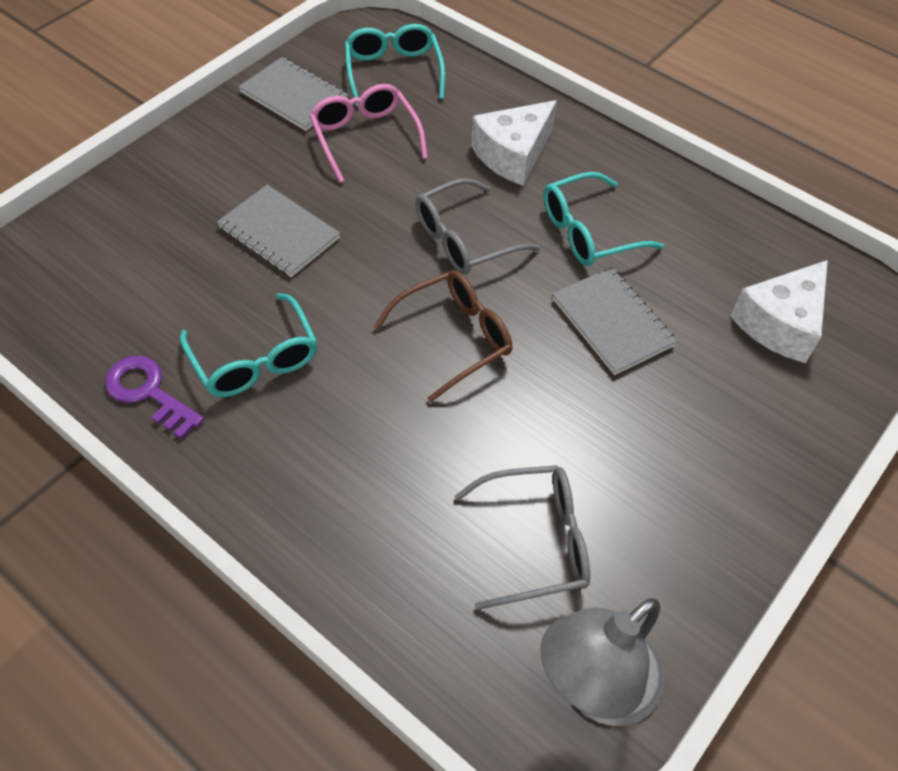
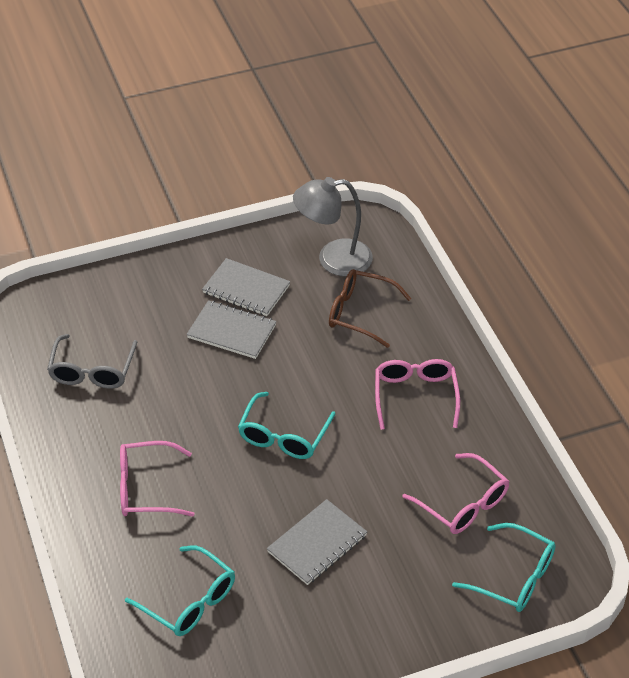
grey glasses: [415,178,540,275] [455,465,590,610] = 2 -> [47,334,137,389] = 1
pink glasses: [310,84,428,183] = 1 -> [120,441,195,517] [375,359,460,430] [402,453,509,534] = 3
purple key: [105,356,204,439] = 1 -> none = 0
white cheese: [471,100,557,186] [730,260,828,363] = 2 -> none = 0

